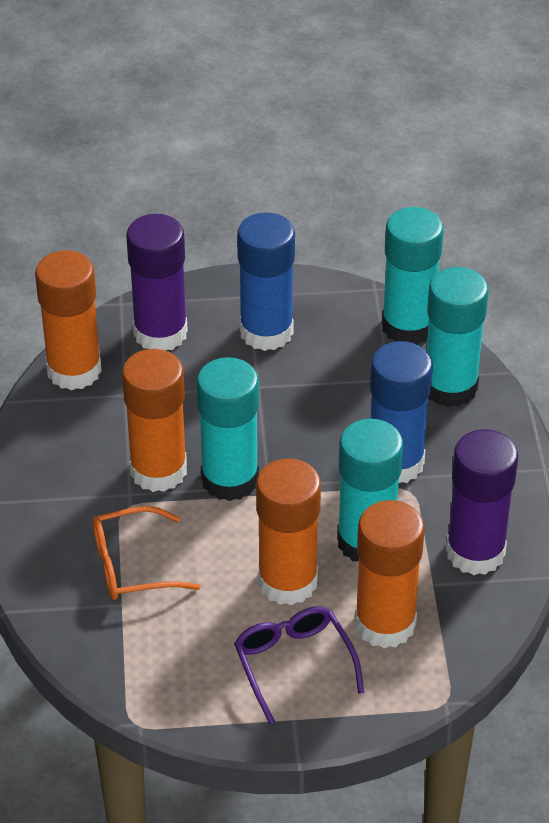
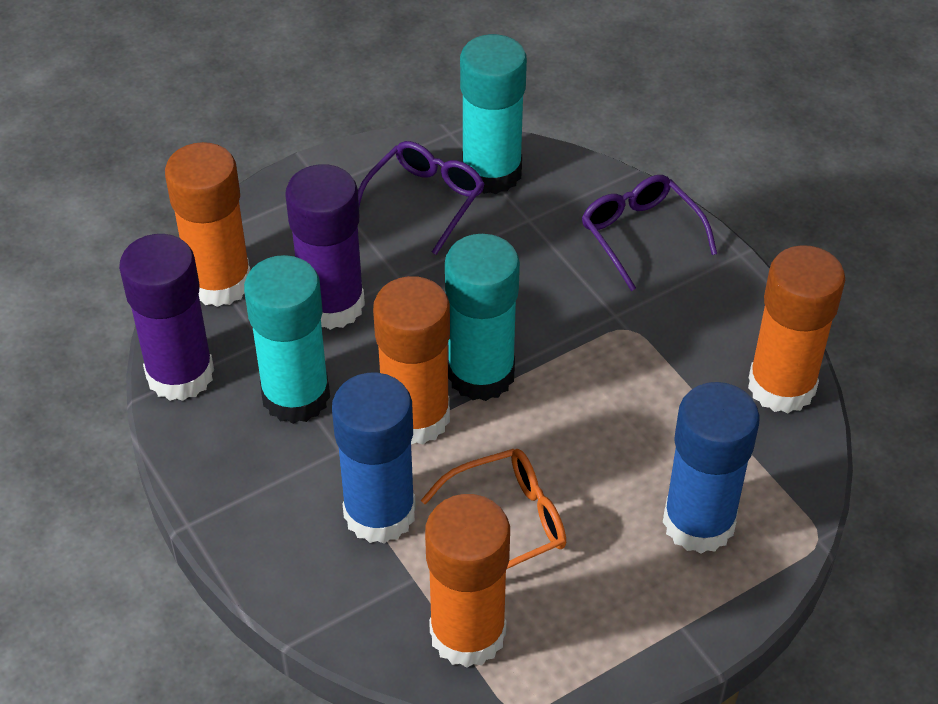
purple glasses: [234,606,364,724] = 1 -> [358,141,485,255] [582,175,717,291] = 2
turquoise glue stick: [197,357,259,501] [337,419,403,562] [382,207,444,344] [426,267,489,407] = 4 -> [244,255,330,424] [445,234,520,401] [460,34,527,194] = 3

